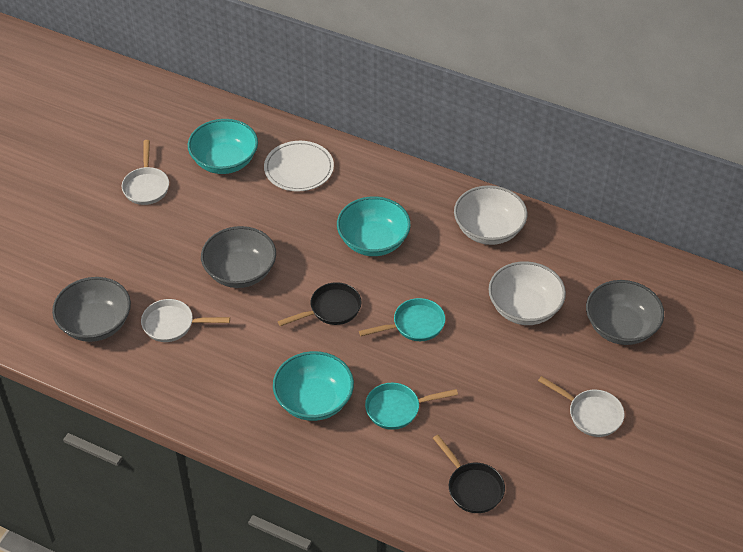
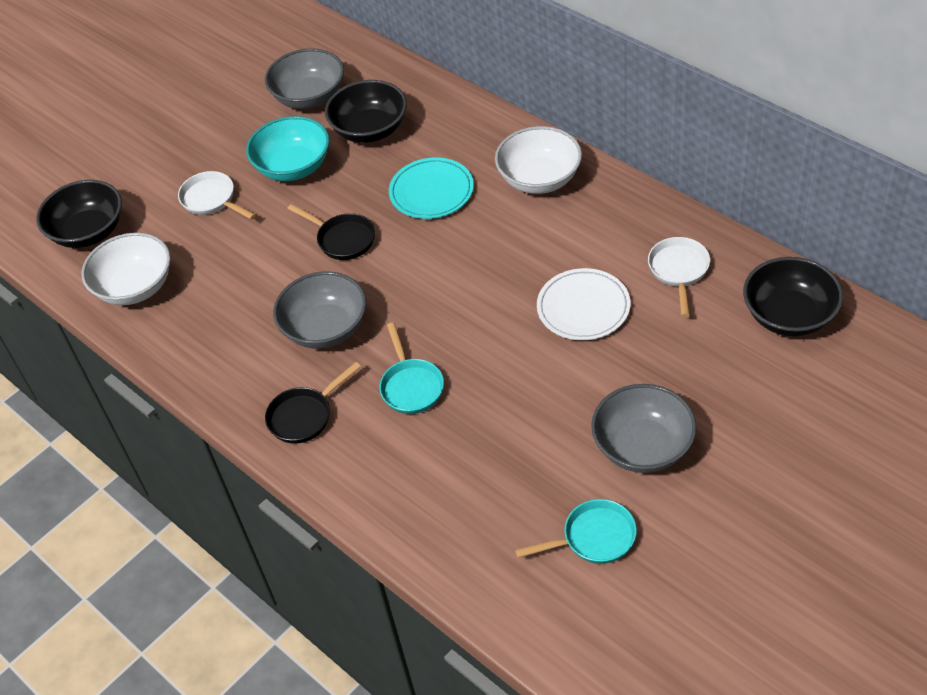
black bowl: none = 0 -> [36,180,122,248] [325,80,407,143] [743,257,843,336] = 3
turquoise bowl: [188,119,258,174] [273,351,354,421] [337,196,411,256] = 3 -> [246,116,330,181] = 1
turquoise plate: none = 0 -> [389,158,474,219] = 1
white pan: [122,140,169,205] [141,299,230,342] [538,376,625,437] = 3 -> [178,171,256,219] [648,237,710,317] = 2

